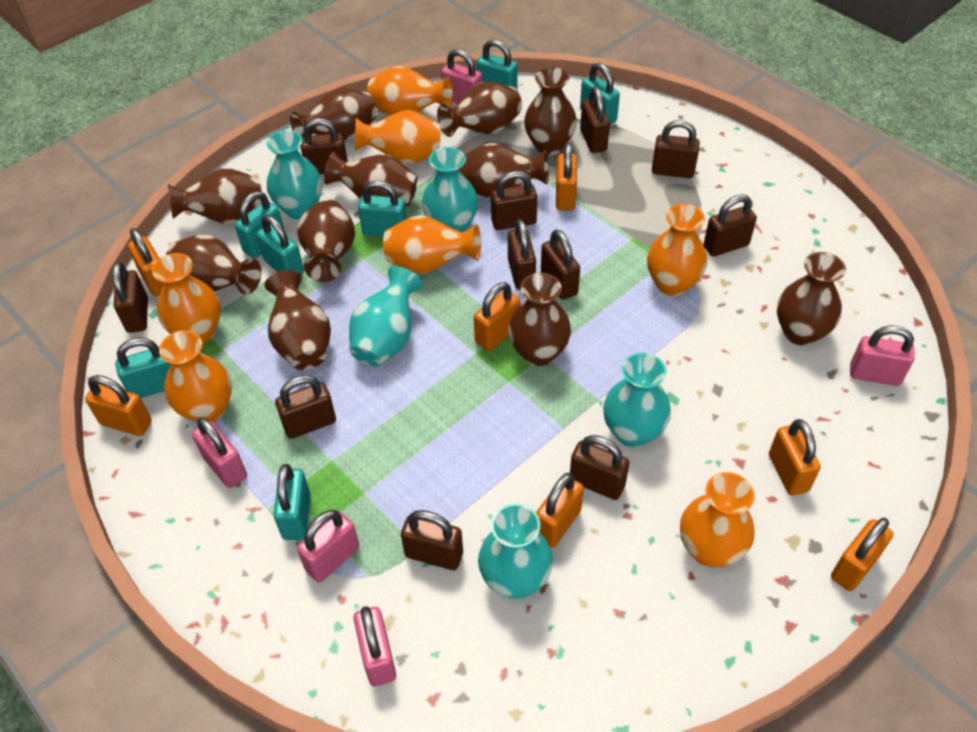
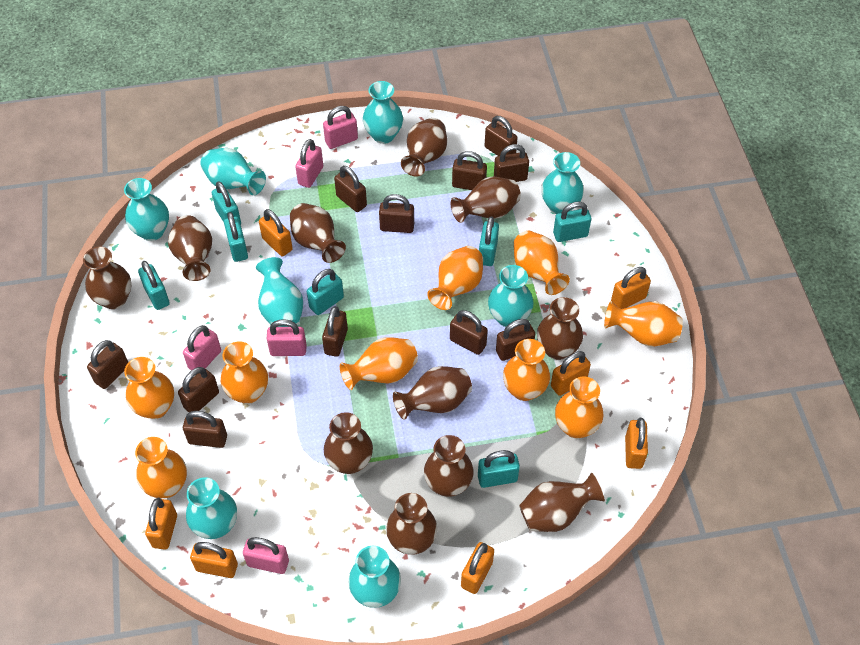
orange vase: [152,253,221,344] [159,330,232,422] [355,110,441,164] [367,66,453,116] [383,215,481,274] [647,204,708,296] [680,472,755,567] = 7 -> [124,357,174,419] [135,437,187,498] [221,342,268,404] [340,337,418,390] [427,246,483,310] [503,339,550,401] [513,231,570,295] [555,376,603,438] [604,301,683,347] = 9
turquoise vase: [266,130,322,219] [349,266,422,366] [422,147,478,232] [478,503,553,599] [603,353,671,447] = 5 -> [124,178,169,241] [186,477,237,539] [200,148,266,195] [256,257,303,327] [348,546,401,608] [363,81,403,144] [488,265,534,327] [541,152,584,214] = 8

